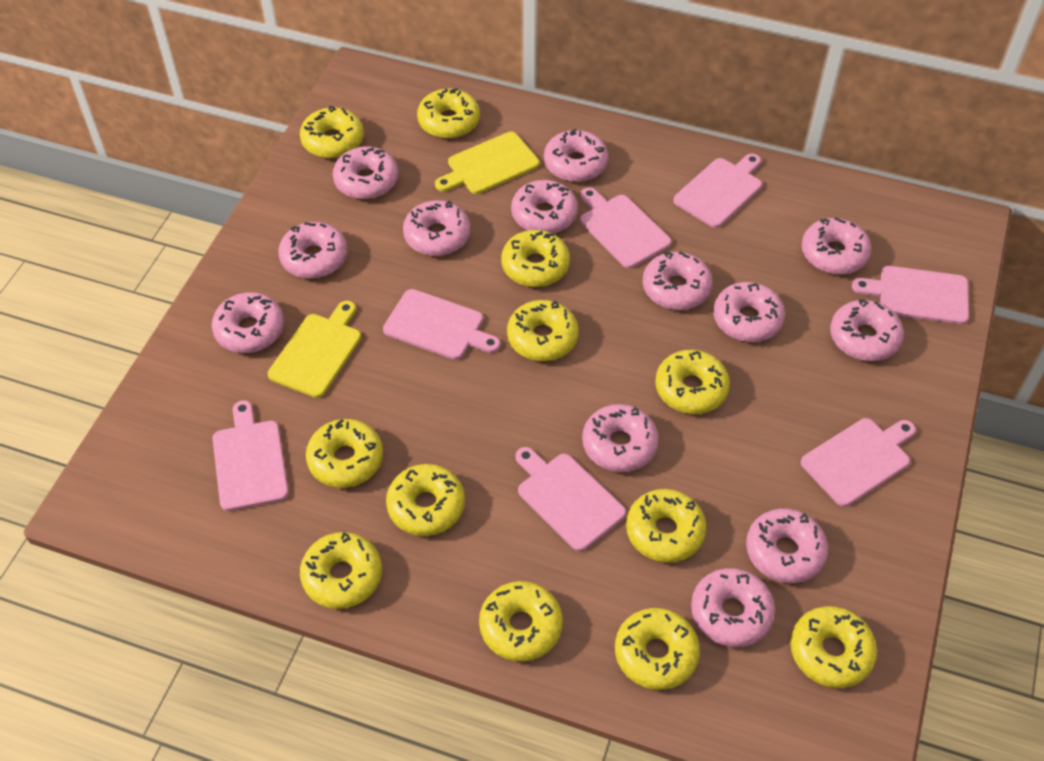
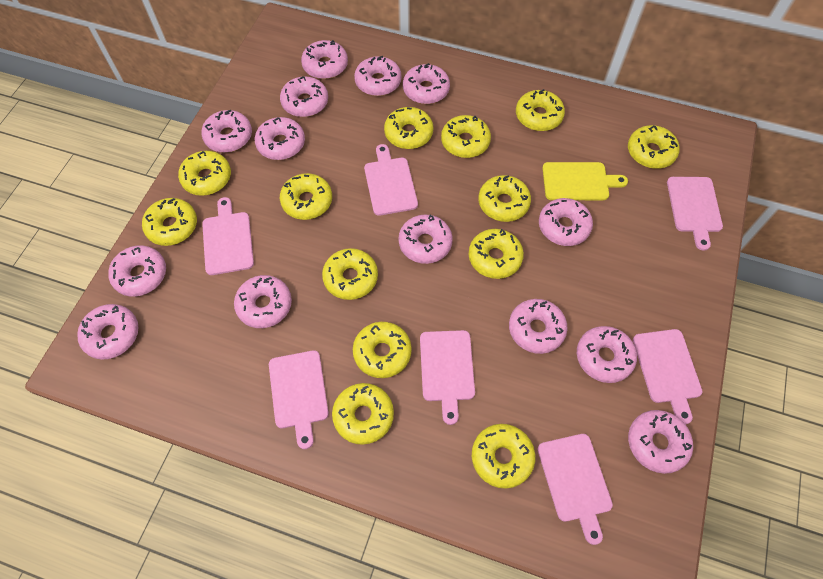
pink donut: [212,292,284,353] [278,222,348,279] [333,147,398,199] [403,200,471,256] [511,180,578,234] [544,129,609,182] [582,404,659,472] [643,252,713,310] [691,568,775,647] [713,282,785,342] [746,509,828,583] [802,217,871,275] [830,299,904,361] = 13 -> [77,304,139,360] [108,245,166,297] [201,110,252,153] [234,275,292,328] [255,117,305,160] [280,76,328,117] [301,40,348,79] [354,56,401,96] [398,214,453,264] [403,63,450,104] [509,299,568,354] [539,198,593,246] [577,326,637,383] [628,410,693,474] = 14
yellow cutting board: [268,301,361,398] [435,132,539,194] = 2 -> [542,162,628,200] = 1
yellow donut: [300,106,364,158] [300,532,382,609] [306,419,383,488] [386,464,465,536] [417,88,480,139] [479,581,563,661] [501,230,570,287] [507,300,579,361] [615,608,700,690] [626,489,707,563] [655,350,730,414] [790,606,877,688] = 12 -> [142,198,197,246] [178,151,231,196] [280,173,332,220] [322,248,378,300] [332,383,394,445] [353,322,412,378] [384,107,433,149] [441,115,491,158] [469,229,524,279] [472,424,535,489] [478,175,531,222] [516,89,565,131] [628,125,679,169] = 13

